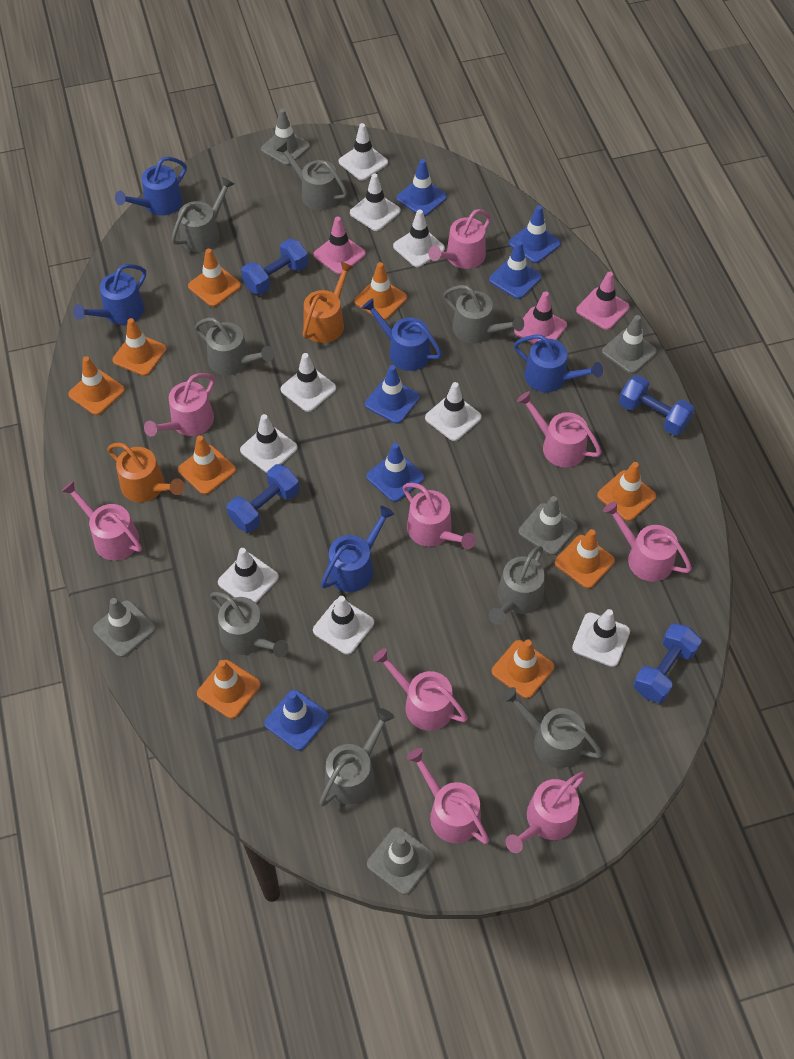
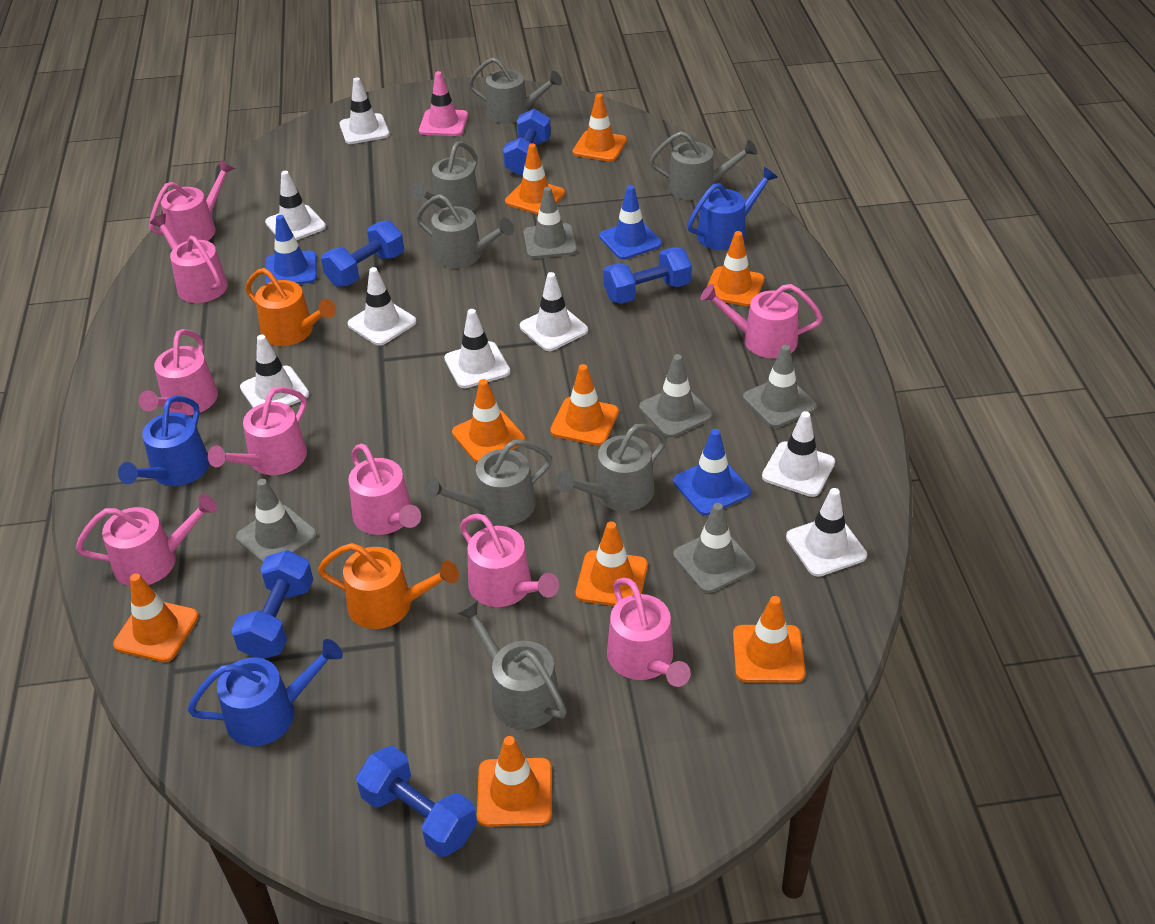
blue dumbbell: [227,464,300,533] [241,239,308,295] [619,375,694,435] [633,623,702,703] = 4 -> [231,550,313,659] [321,220,404,287] [356,746,477,857] [503,109,551,176] [603,247,692,304] = 5
blue traffic cone: [264,690,329,751] [365,365,420,424] [366,443,425,502] [396,159,447,216] [489,241,542,299] [509,205,561,263] = 6 -> [265,215,317,284] [599,185,662,260] [673,429,751,515] = 3
blue watering can: [73,264,146,325] [115,156,187,215] [321,506,395,592] [362,298,442,371] [514,335,603,392] = 5 -> [118,396,209,486] [187,639,343,746] [687,167,778,250] = 3
grey watering can: [171,177,234,252] [195,318,274,375] [210,592,289,658] [276,142,347,210] [319,708,394,806] [443,285,524,344] [489,546,545,625] [502,687,603,768] = 8 -> [411,141,480,212] [416,194,514,268] [424,440,552,526] [457,600,567,729] [468,57,562,124] [556,424,666,511] [650,131,757,200] = 7
pink traffic cone: [313,216,366,275] [514,291,567,344] [576,272,630,330] = 3 -> [419,71,468,136] = 1
white traffic cone: [218,548,279,603] [240,414,298,473] [280,353,336,412] [313,596,374,655] [339,123,388,181] [350,173,401,231] [393,209,445,267] [425,382,482,441] [572,609,630,667] = 9 -> [240,335,309,408] [265,171,326,240] [339,77,389,144] [347,267,416,346] [444,309,510,388] [520,272,588,351] [762,411,835,497] [786,488,867,577] = 8

